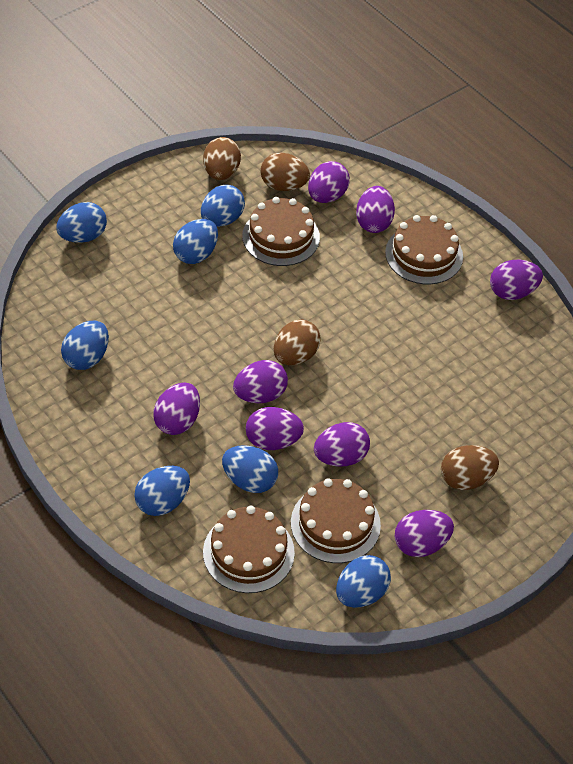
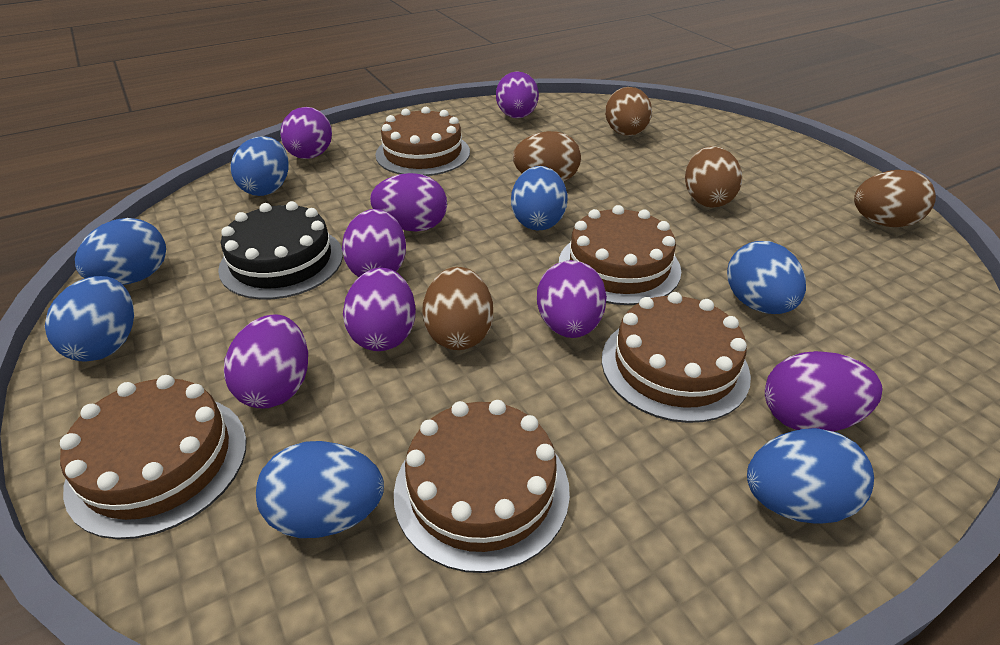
black cake: none = 0 -> [218,201,343,300] = 1
brown cake: [203,506,295,593] [242,197,320,266] [291,478,381,563] [385,215,463,284] = 4 -> [60,375,247,539] [375,107,470,176] [394,400,570,573] [559,205,681,305] [602,292,751,423] = 5
brown egg: [203,137,241,180] [260,153,310,191] [274,319,321,365] [441,445,499,490] = 4 -> [422,267,493,350] [513,131,581,182] [605,87,652,136] [685,146,742,208] [854,170,936,227] = 5

